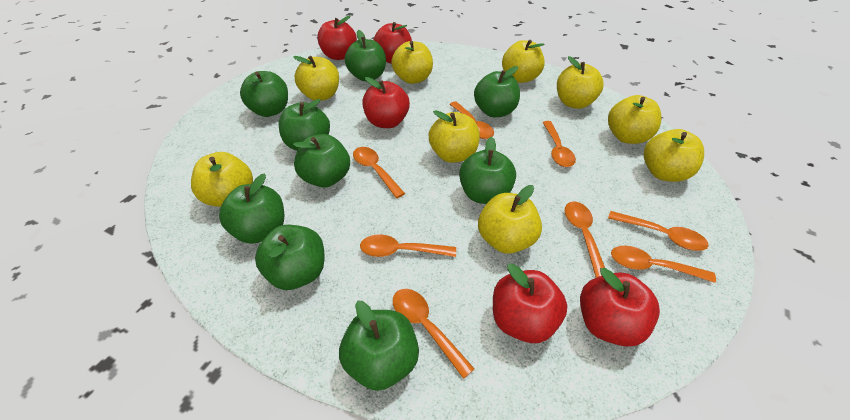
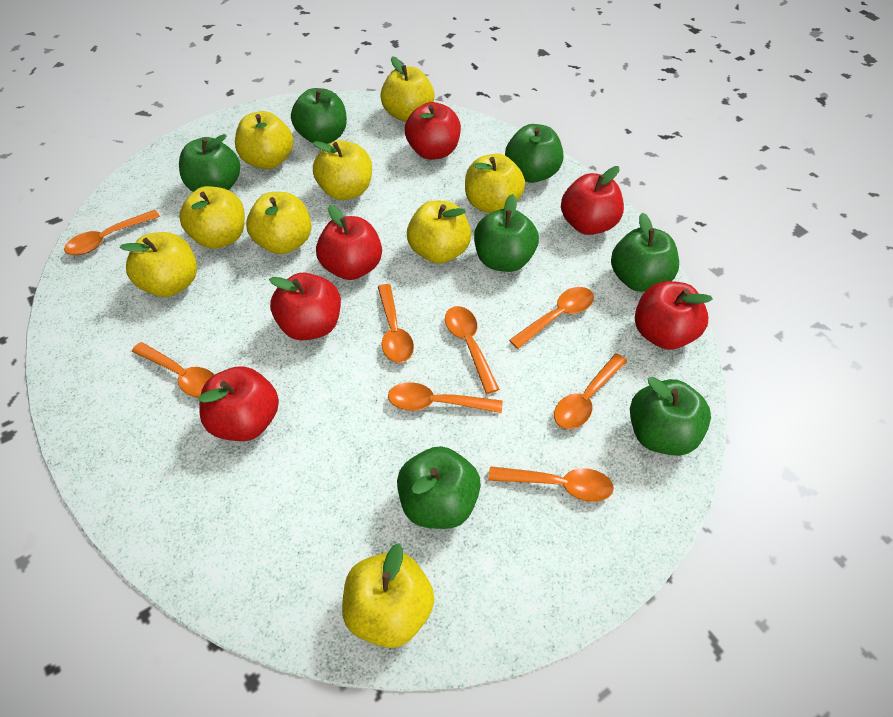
green apple: [219,174,284,244] [240,71,288,117] [255,225,324,290] [279,99,330,151] [293,134,350,187] [339,300,419,391] [345,30,386,81] [459,137,516,204] [474,66,520,117] = 9 -> [179,134,240,192] [291,88,347,144] [397,446,481,529] [474,194,539,272] [505,124,563,183] [611,213,679,292] [630,377,711,456] = 7
red apple: [317,15,357,60] [363,77,410,128] [374,22,412,64] [493,263,567,343] [580,268,660,347] = 5 -> [198,366,279,441] [269,273,341,341] [316,205,382,280] [405,102,461,160] [561,166,624,235] [635,281,713,350] = 6

